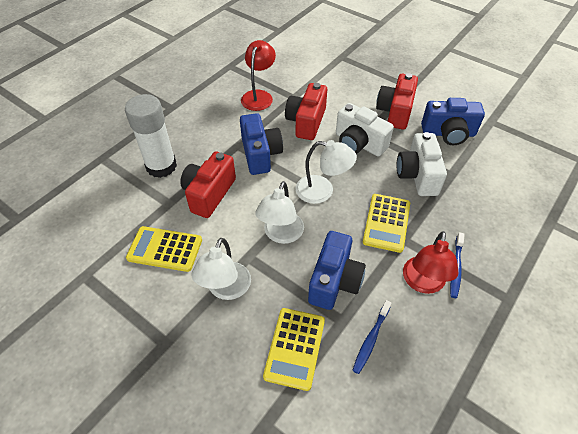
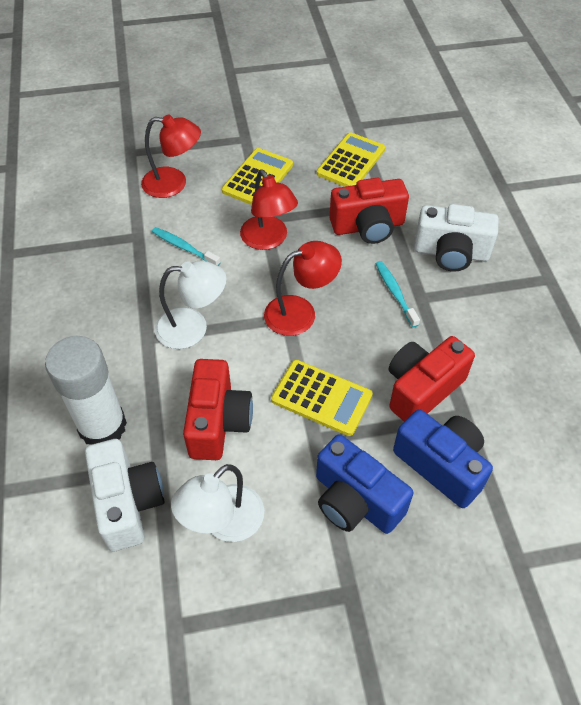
blue camera: [240,113,283,175] [308,231,366,310] [421,98,485,145] = 3 -> [316,434,414,534] [393,409,493,508] = 2
blue toothbrush: [352,300,391,374] [450,232,465,298] = 2 -> none = 0
red lamp: [241,40,276,111] [403,231,458,294] = 2 -> [141,114,201,198] [240,169,298,250] [264,241,342,336] = 3
turquoise toothbrush: none = 0 -> [152,227,221,266] [376,261,420,328] = 2
white lamp: [191,238,251,300] [255,181,304,244] [295,140,357,204] = 3 -> [155,261,226,349] [171,464,264,542] = 2

